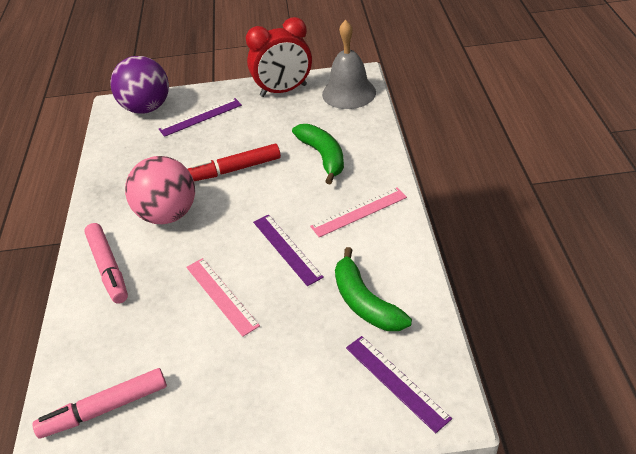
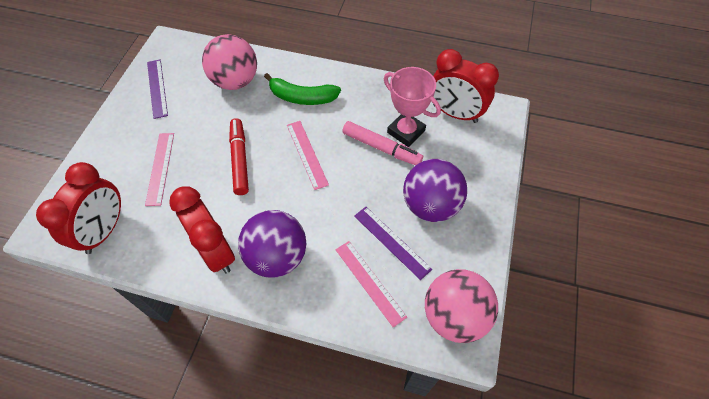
green banana: [292,124,344,184] [335,247,412,331] = 2 -> [264,73,341,105] = 1
grey bell: [322,20,376,109] = 1 -> none = 0
pink ball: [125,156,195,224] = 1 -> [202,34,257,90] [425,269,498,343] = 2
pink marker: [33,368,167,439] [84,223,128,304] = 2 -> [342,121,423,165] = 1
pink ruler: [186,258,260,337] [310,187,407,238] = 2 -> [145,133,174,206] [287,121,329,190] [335,241,407,327] = 3
pink trophy: none = 0 -> [384,67,441,147] = 1
purple ball: [110,56,169,114] = 1 -> [238,210,307,278] [403,159,467,222] = 2
purple ruler: [159,98,242,137] [253,214,324,286] [346,336,452,433] = 3 -> [147,60,168,119] [354,207,432,280] = 2
red clock: [246,17,312,97] = 1 -> [36,162,121,254] [169,186,235,273] [433,49,499,123] = 3

